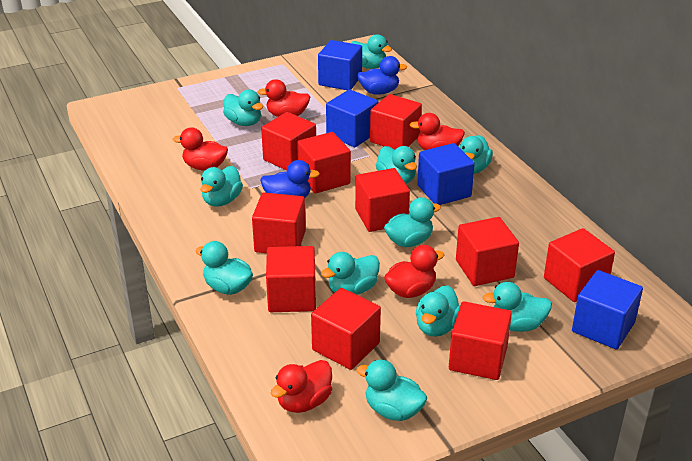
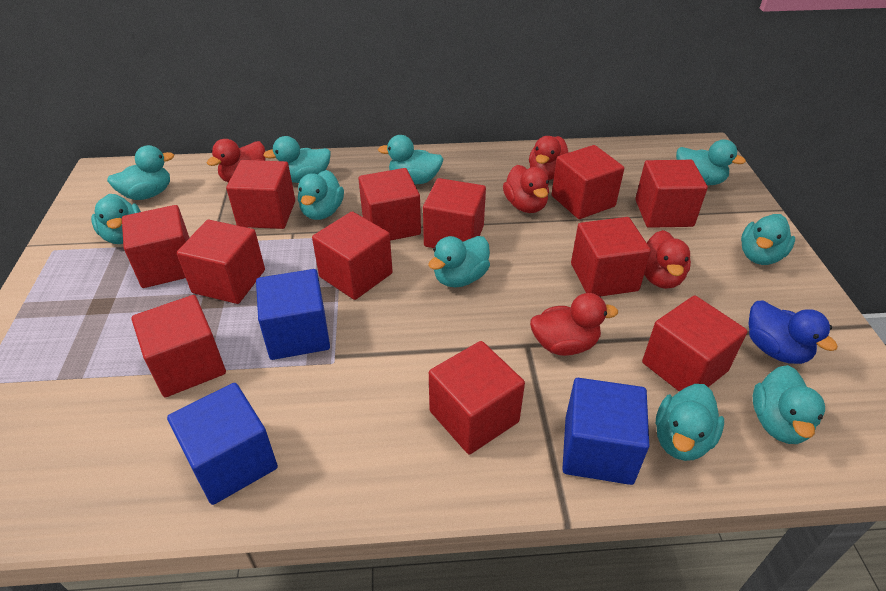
blue cube: [318,40,362,90] [326,89,379,147] [417,143,475,205] [572,270,643,349] = 4 -> [167,383,278,505] [256,269,330,360] [562,378,649,485] = 3
blue duck: [260,160,320,198] [357,56,407,95] = 2 -> [748,301,838,364] = 1
red cube: [252,193,306,253] [261,112,316,171] [266,246,316,312] [297,132,351,193] [311,288,381,370] [355,168,410,232] [370,94,422,150] [449,301,512,380] [456,217,519,286] [544,228,615,302] = 10 -> [122,205,190,288] [131,295,226,397] [177,220,265,304] [226,160,295,229] [312,212,393,300] [358,168,421,241] [423,178,486,248] [429,341,525,454] [552,145,624,219] [571,217,651,297] [635,160,708,228] [642,295,748,392] = 12
turquoise duck: [195,241,253,295] [200,166,243,207] [223,90,263,126] [321,252,380,295] [352,34,392,69] [356,360,427,421] [376,146,417,184] [384,197,441,247] [416,285,460,337] [458,135,493,174] [483,282,552,332] = 11 -> [91,194,141,244] [107,145,174,200] [263,136,331,183] [298,170,344,220] [378,135,443,184] [428,236,490,287] [656,384,724,461] [676,139,746,185] [741,214,795,265] [753,365,825,444] = 10

